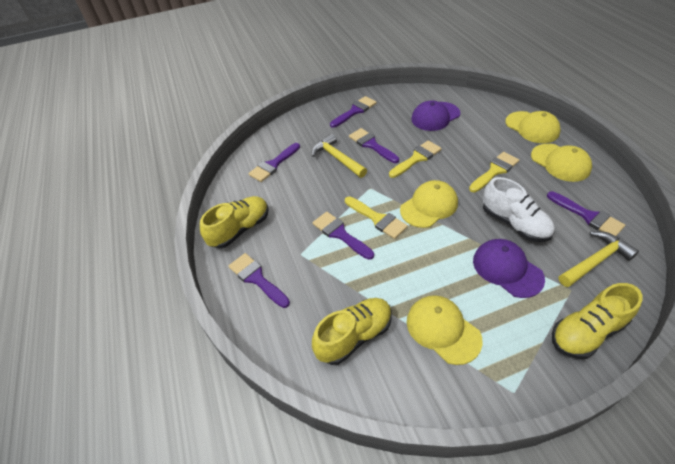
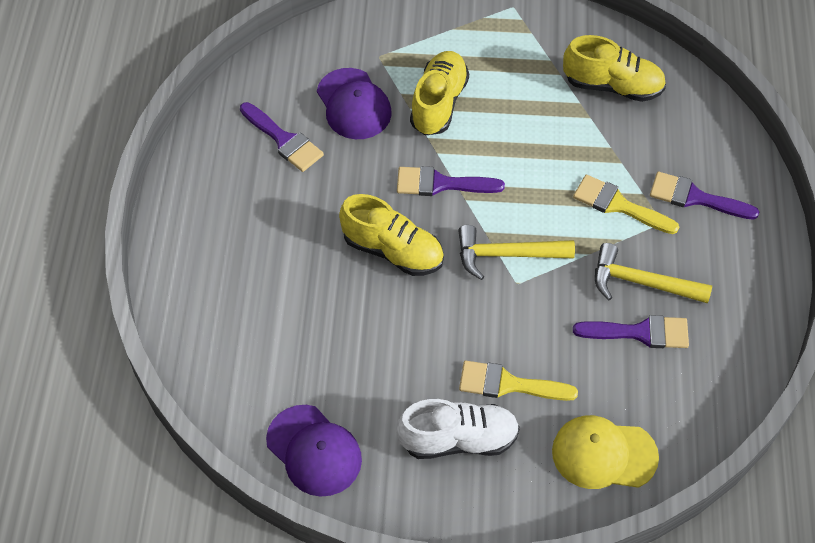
purple brush: [228,253,290,308] [248,143,300,182] [312,212,374,260] [330,96,377,128] [349,128,399,163] [547,191,625,236] = 6 -> [240,102,324,172] [397,166,505,196] [573,315,689,348] [650,172,760,220] = 4
yellow brush: [345,196,408,239] [389,140,442,178] [469,152,519,192] = 3 -> [459,361,578,401] [573,175,679,234] = 2
yellow cap: [400,180,458,228] [407,295,483,365] [505,111,561,143] [531,144,592,182] = 4 -> [552,415,659,489] = 1

